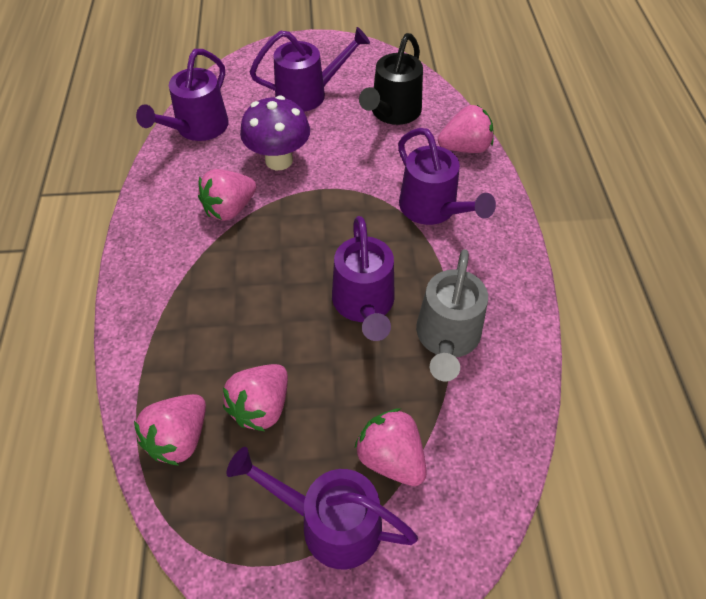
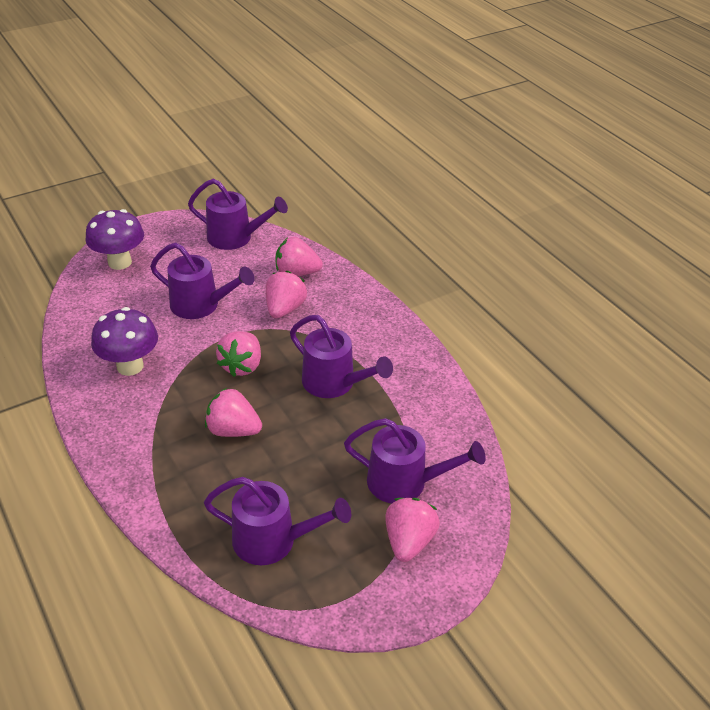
black watering can: [359,33,423,125] = 1 -> none = 0
grey watering can: [416,249,488,382] = 1 -> none = 0
purple mushroom: [240,96,310,170] = 1 -> [85,209,144,270] [91,307,158,376] = 2

